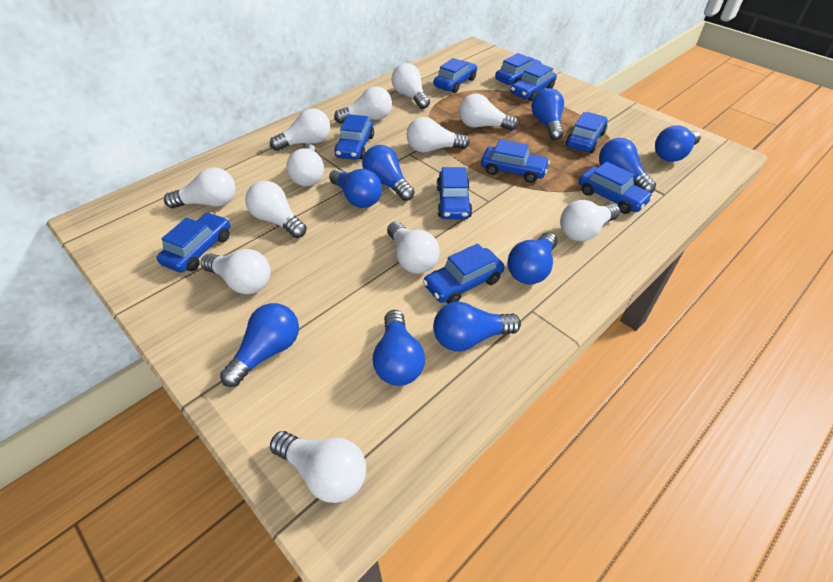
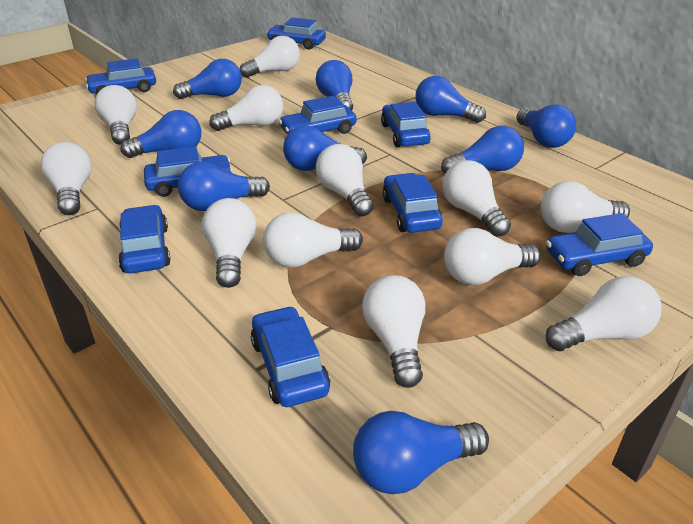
blue car: [157,212,230,273] [334,114,374,160] [423,243,505,304] [433,58,477,93] [437,167,472,219] [481,139,550,183] [495,53,542,85] [510,63,557,101] [566,112,608,153] [579,162,653,214] = 10 -> [85,58,156,94] [118,205,171,273] [144,146,233,197] [251,306,330,407] [266,18,326,50] [279,96,357,135] [381,102,431,147] [382,173,443,233] [546,213,653,276] = 9

